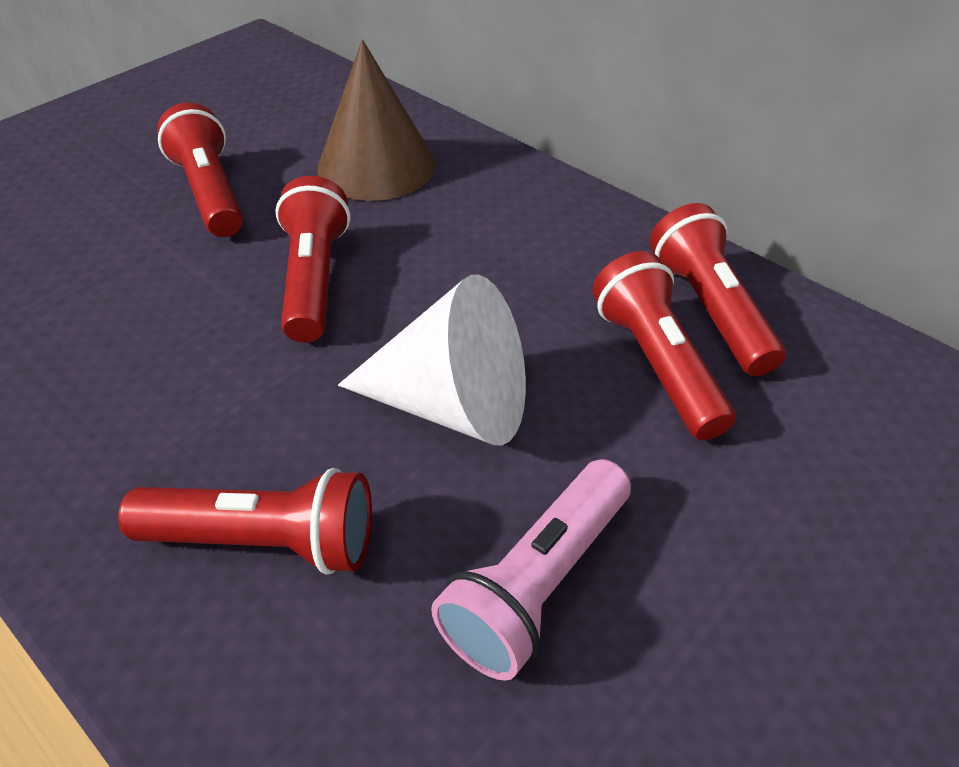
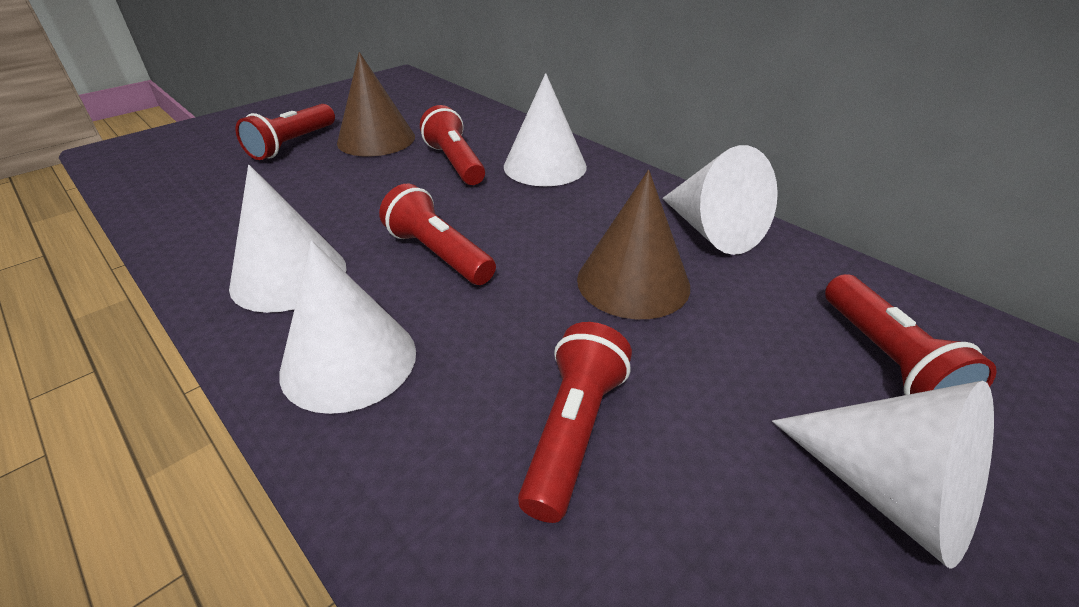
brown cone: [317,40,435,201] = 1 -> [337,52,415,156] [577,170,690,319] = 2
pink flashlight: [431,459,631,681] = 1 -> none = 0
white cone: [338,275,526,445] = 1 -> [229,165,346,313] [279,241,416,414] [504,73,587,186] [662,145,778,255] [772,381,994,569] = 5

